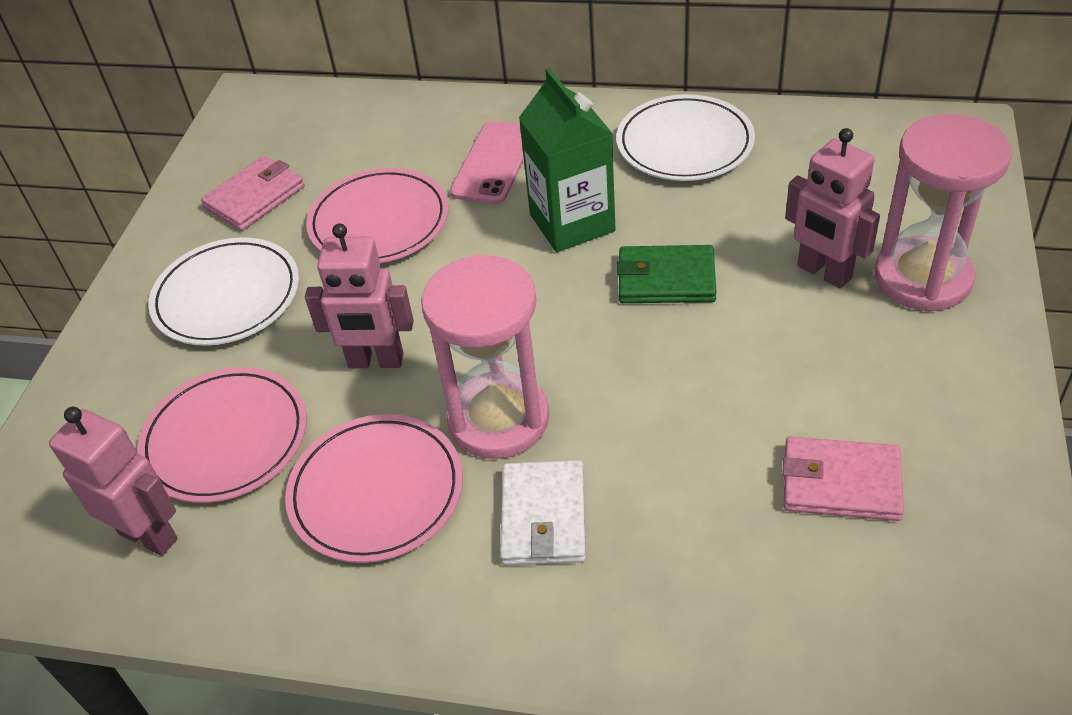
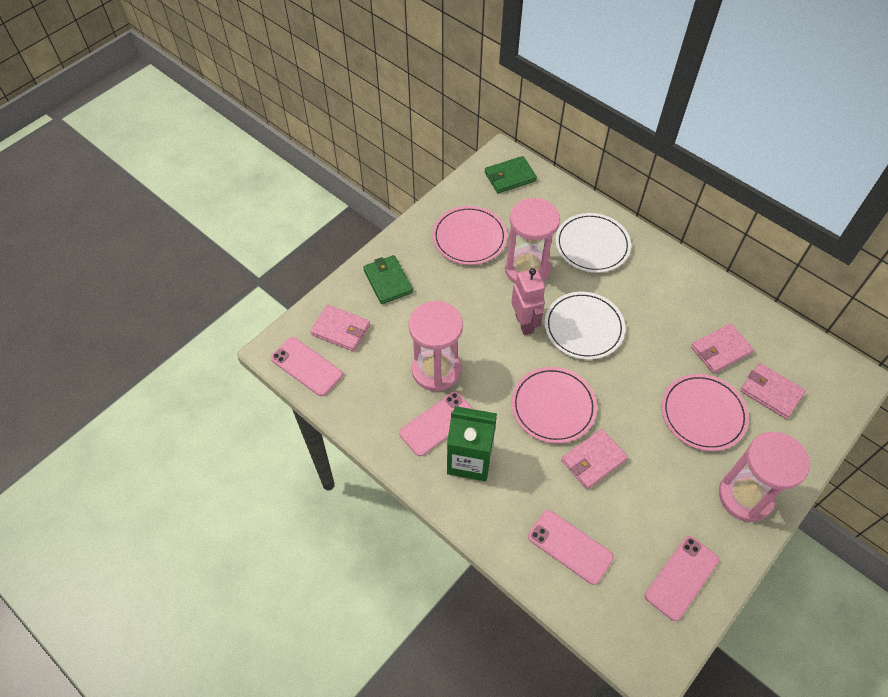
green wallet: [616,245,716,303] = 1 -> [363,255,413,304] [485,156,537,193] = 2
pink hourglass: [421,254,549,459] [875,114,1012,312] = 2 -> [408,301,463,392] [505,198,560,283] [719,432,810,522] = 3
pink phone: [450,121,524,204] = 1 -> [271,337,343,396] [399,391,473,456] [528,510,614,585] [645,536,719,621] = 4
pink robot: [49,407,178,556] [305,223,414,368] [785,128,880,289] = 3 -> [511,268,545,335] = 1
pink wallet: [201,156,305,231] [783,437,904,521] = 2 -> [310,305,370,352] [561,429,628,489] [691,324,754,374] [740,363,806,419] = 4
white wallet: [500,460,586,565] = 1 -> none = 0

